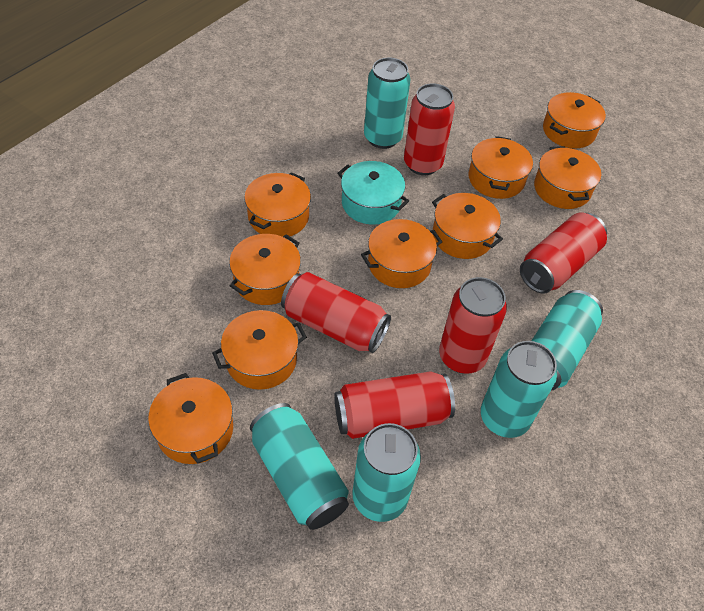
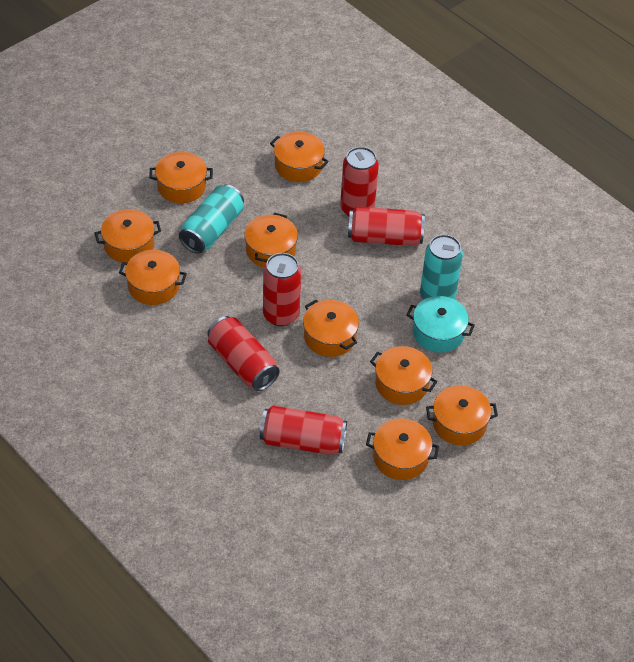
turquoise can: [250,403,349,530] [352,423,421,522] [364,58,411,149] [481,341,557,438] [531,290,603,391] = 5 -> [179,184,244,254] [420,234,463,300] = 2

